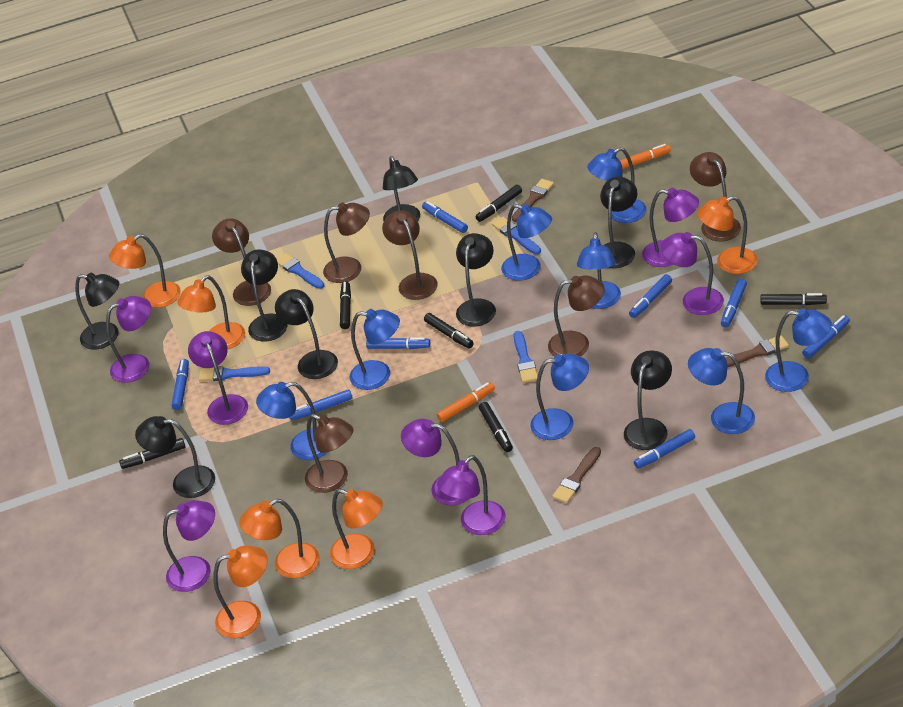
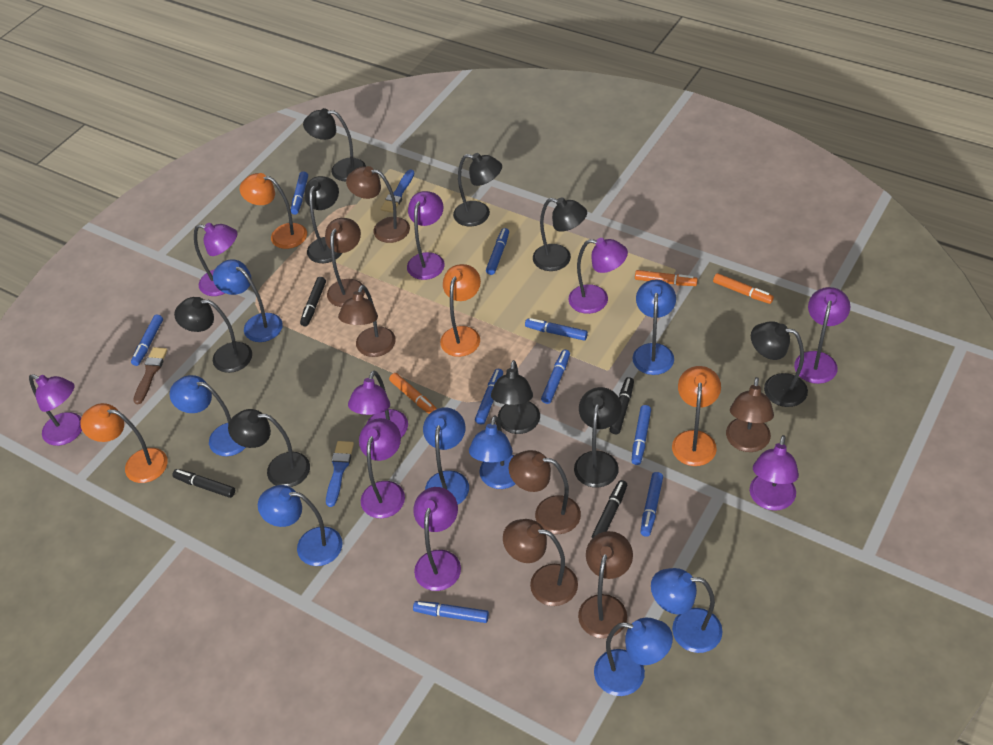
black lamp: [75,273,119,350] [135,416,215,498] [241,249,287,342] [275,289,338,379] [383,156,420,221] [456,233,496,327] [600,177,637,268] [624,350,672,450] = 8 -> [174,297,252,373] [228,409,310,487] [303,108,366,181] [304,176,342,263] [453,153,502,226] [491,360,540,434] [533,197,587,271] [574,387,622,488] [751,321,808,407] = 9
black marker: [119,438,186,469] [340,281,351,329] [424,313,473,348] [475,185,522,222] [479,402,513,452] [761,293,827,305] = 6 -> [172,469,235,498] [300,277,326,326] [592,480,627,538] [609,377,634,434] = 4
blue brush: [199,366,270,381] [277,253,324,289] [492,217,541,254] [513,331,538,383] = 4 -> [326,441,354,507] [381,169,415,213] = 2
blue marker: [172,359,189,410] [289,389,353,420] [366,337,430,349] [422,201,468,233] [629,274,672,318] [634,429,695,469] [721,278,747,327] [802,315,850,359] = 8 -> [131,315,163,366] [291,171,308,215] [413,601,489,623] [475,369,503,425] [486,228,509,275] [525,318,588,341] [541,350,570,404] [631,405,651,465] [640,472,663,537] = 9
brown brush: [512,179,554,222] [552,447,601,503] [726,335,789,368] = 3 -> [133,347,168,404] = 1
brown lamp: [212,218,271,306] [305,414,353,493] [323,203,370,283] [382,210,438,300] [548,275,605,357] [690,152,741,241] = 6 -> [325,218,365,307] [338,285,396,357] [346,166,410,243] [503,519,578,606] [509,450,581,534] [578,531,633,638] [726,377,774,452] = 7
orange lamp: [109,234,181,308] [177,275,245,349] [213,545,268,638] [239,499,319,578] [330,489,383,569] [697,196,758,274] = 6 -> [80,403,168,483] [240,173,307,249] [440,264,481,357] [672,366,721,466] = 4
orange marker: [437,382,495,422] [620,144,671,169] = 2 -> [389,373,437,414] [635,270,698,286] [713,273,774,304] = 3
purple lamp: [106,296,151,383] [163,500,215,592] [188,331,248,425] [401,419,469,505] [437,455,505,535] [642,188,699,267] [660,232,724,315] = 7 -> [29,374,82,446] [194,223,237,296] [348,370,408,437] [359,418,405,518] [407,191,445,280] [413,487,461,591] [569,238,628,314] [750,435,799,511] [794,287,850,384] = 9

